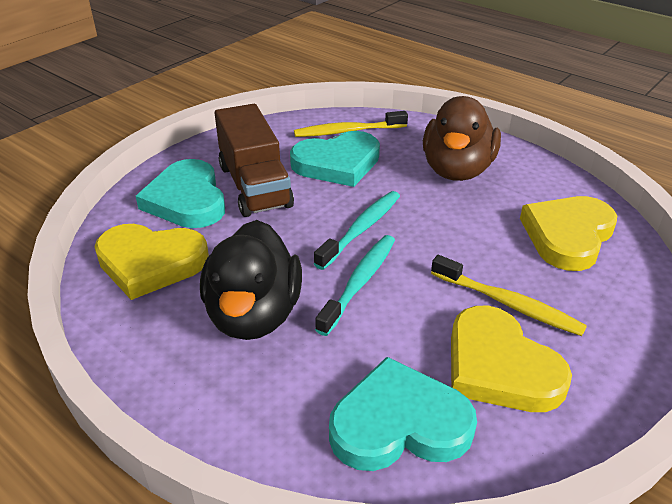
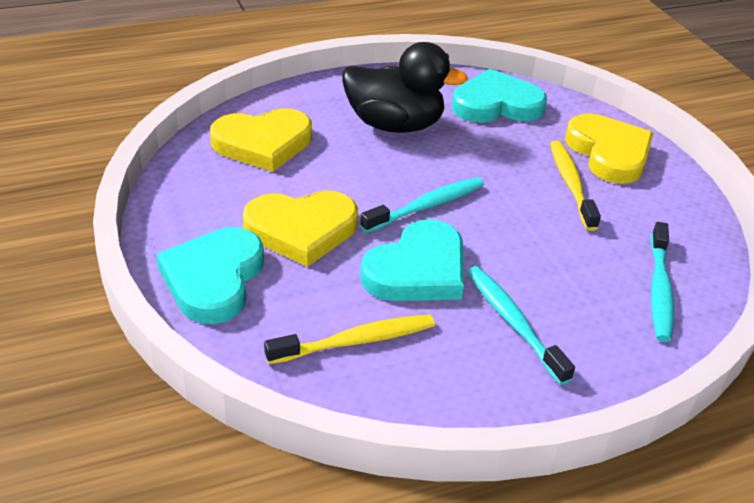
brown duck: [423,96,501,181] = 1 -> none = 0
brown truck: [215,104,294,217] = 1 -> none = 0
turquoise toothbrush: [314,191,400,270] [315,235,395,336] = 2 -> [360,177,484,233] [467,266,575,385] [651,222,674,342] = 3

